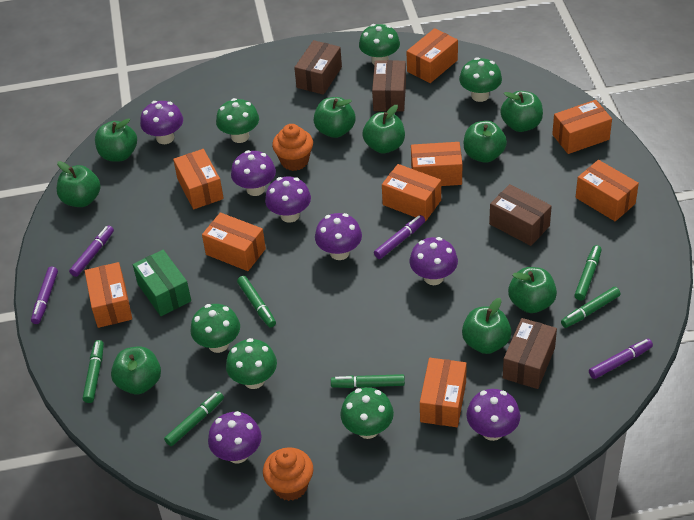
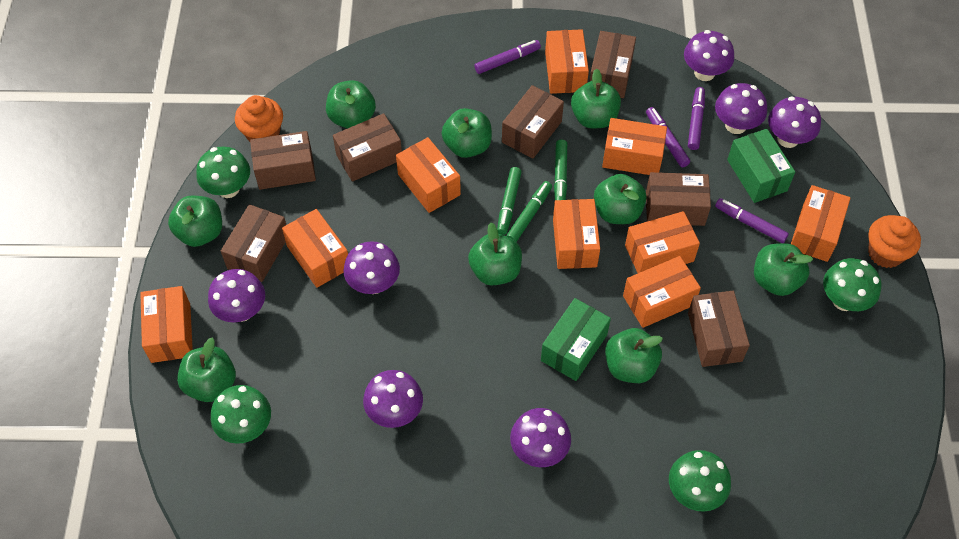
brown box: [294,40,342,95] [372,60,406,111] [489,184,552,246] [503,318,557,389] = 4 -> [221,204,286,282] [250,131,316,190] [333,113,402,182] [502,85,564,159] [590,31,636,98] [646,172,711,226] [688,291,750,367] = 7
green box: [133,250,191,316] = 1 -> [541,298,611,381] [727,129,795,203] = 2
green marker: [83,340,104,403] [164,391,224,446] [237,276,276,328] [331,374,405,388] [561,287,620,328] [574,245,602,301] = 6 -> [497,167,521,235] [506,181,552,242] [554,140,567,200] = 3
green mushroom: [190,304,240,353] [216,98,259,143] [226,338,277,389] [340,387,394,439] [359,24,400,65] [459,57,502,102] = 6 -> [196,146,250,198] [211,385,271,444] [669,450,731,512] [823,258,881,311] = 4

